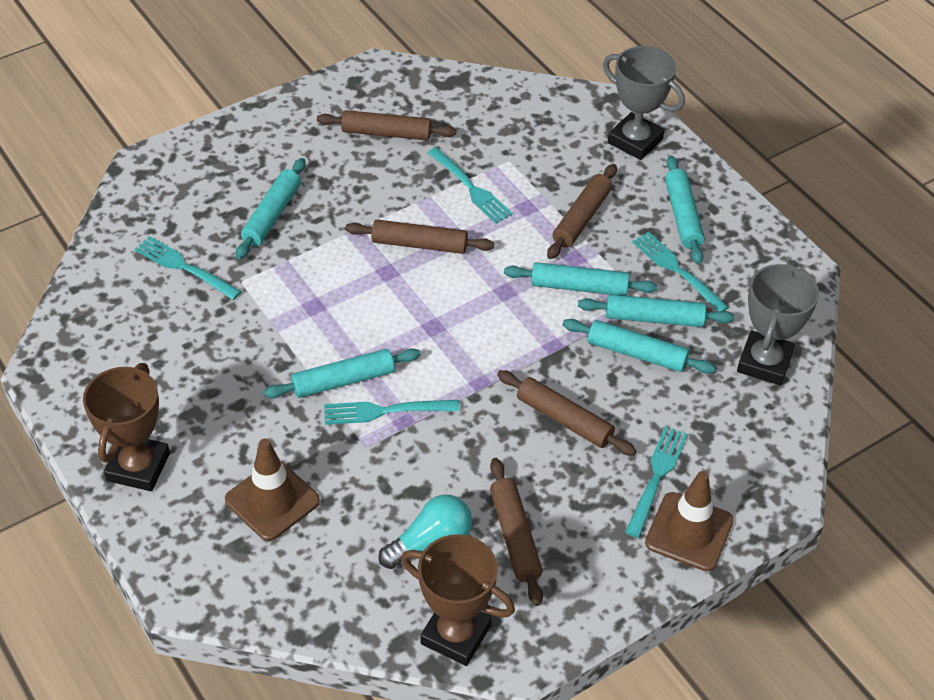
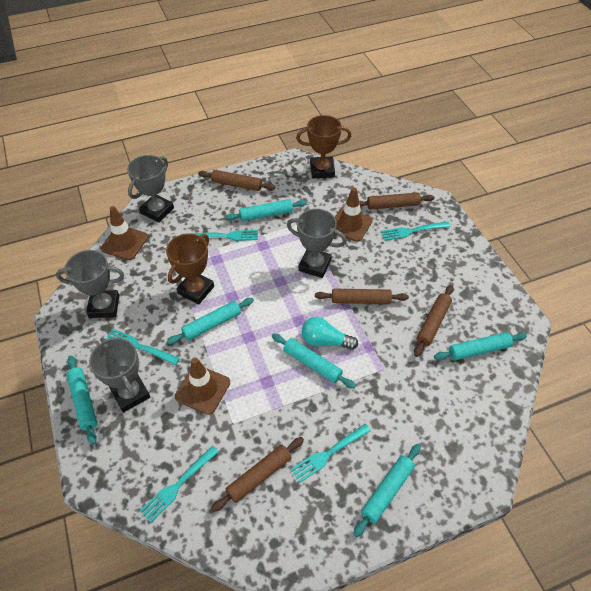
brown traffic cone: [225,439,320,541] [645,471,734,571] = 2 -> [101,206,148,260] [175,357,230,415] [335,188,373,242] = 3
grey trophy: [603,46,685,160] [737,263,819,386] = 2 -> [56,250,124,318] [89,338,150,413] [127,155,174,223] [287,209,346,278] = 4

